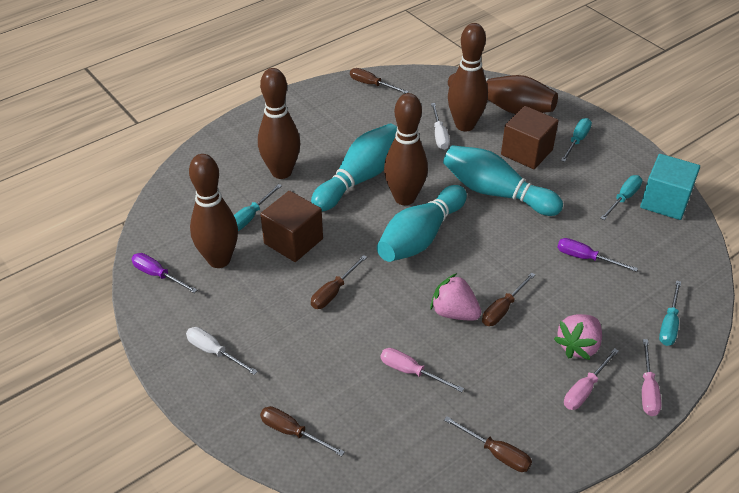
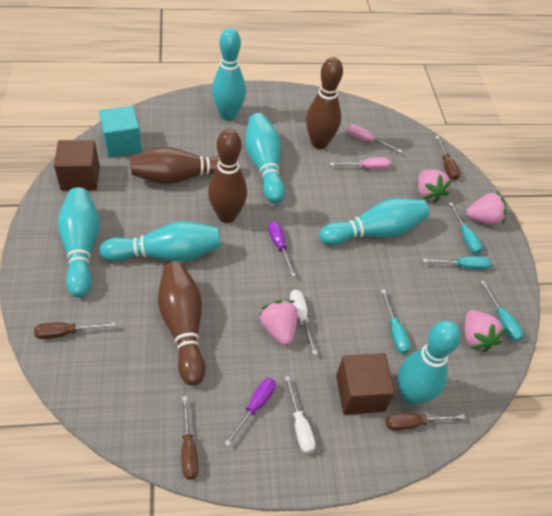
brown bowling pin: [189,154,238,268] [258,68,300,179] [384,93,428,205] [448,23,488,131] [448,73,558,114] = 5 -> [131,147,239,184] [158,262,206,386] [208,129,247,223] [306,57,343,149] = 4
brown screwdriver: [260,406,345,456] [311,255,367,309] [350,68,409,93] [444,416,532,472] [482,272,535,326] = 5 -> [34,322,115,339] [181,396,199,480] [385,413,466,431] [435,136,460,180] = 4
pink screwdriver: [381,348,464,392] [564,348,619,410] [642,339,662,416] = 3 -> [330,157,391,169] [347,125,402,153] = 2
pink strawberry: [430,273,481,320] [554,314,602,360] = 2 -> [259,300,298,345] [418,170,452,204] [465,310,506,352] [466,192,507,225] = 4
turquoise bowling pin: [311,124,397,211] [377,185,467,262] [443,145,563,216] = 3 -> [58,187,100,297] [99,221,221,262] [212,28,246,121] [245,113,285,204] [319,198,429,246] [398,321,461,405] = 6

